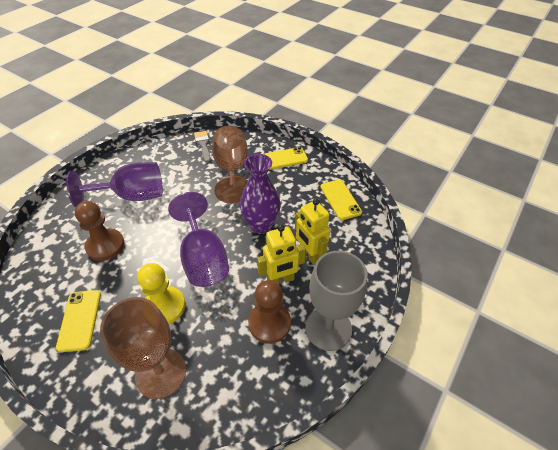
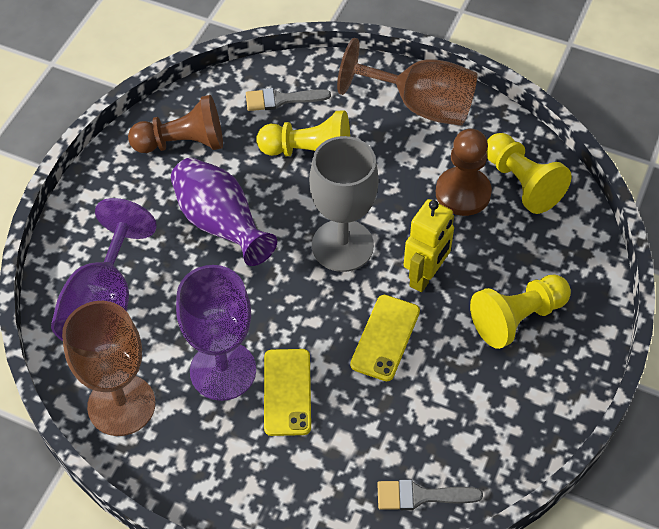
grey brush: [194,131,211,163] = 1 -> [246,88,331,111] [377,480,483,510] = 2
yellow pawn: [137,263,185,324] = 1 -> [256,111,350,156] [470,275,571,349] [487,133,572,214] = 3
yellow phone: [56,290,101,352] [264,147,308,170] [320,179,362,220] = 3 -> [264,349,311,436] [350,295,420,381] = 2
yellow robot: [257,225,306,284] [295,198,330,265] = 2 -> [404,199,454,292] = 1

